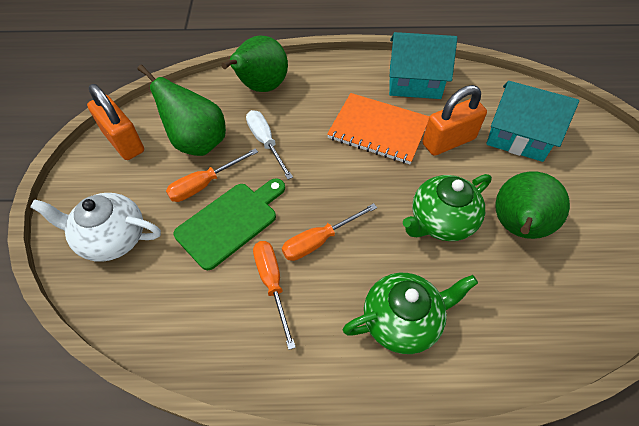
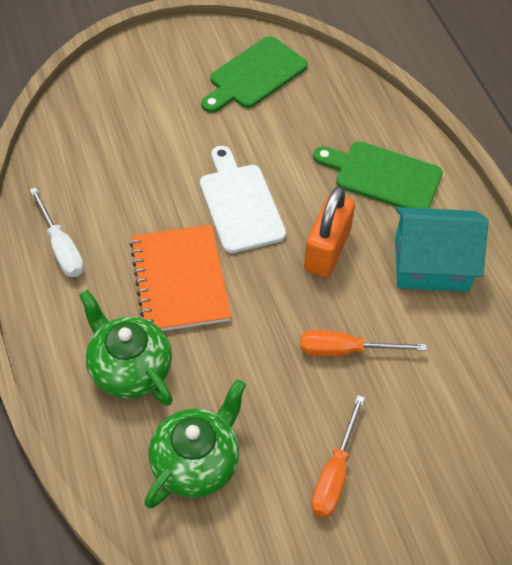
green cutting board: [173,178,285,270] = 1 -> [201,36,308,113] [313,141,443,209] = 2
green pear: [137,65,226,156] [221,35,288,92] [495,171,570,239] = 3 -> none = 0
orange padlock: [87,84,144,160] [423,85,487,156] = 2 -> [304,186,355,278] = 1
orange screwdriver: [166,149,258,202] [253,241,296,350] [282,203,377,261] = 3 -> [300,330,427,356] [311,395,365,518] = 2
turquoise house: [389,32,457,99] [486,81,579,162] = 2 -> [395,207,489,292] = 1
white cutting board: none = 0 -> [200,146,286,253] = 1
white teapot: [30,193,161,262] = 1 -> none = 0

